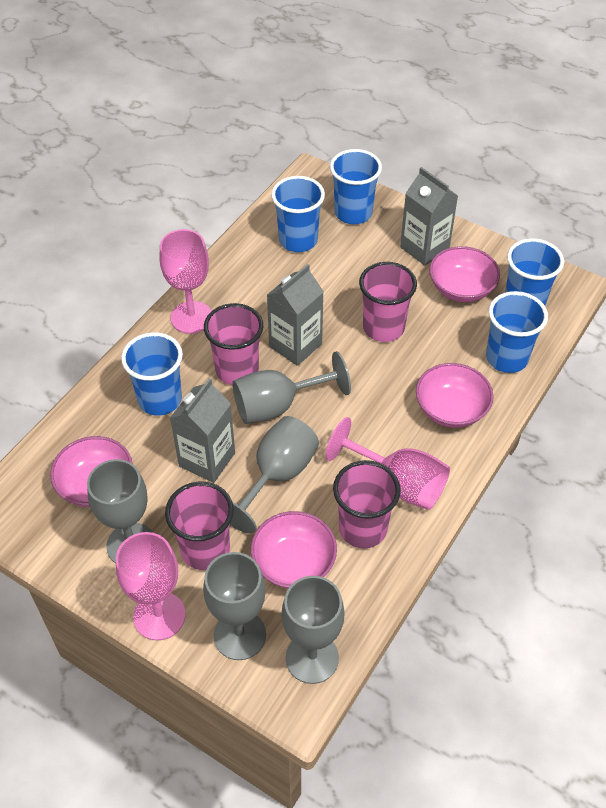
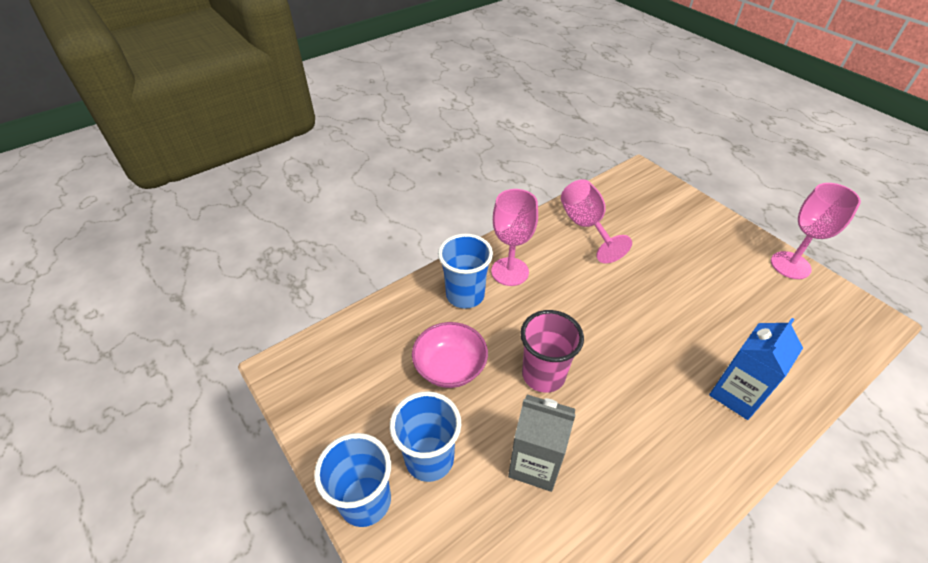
blue carton: none = 0 -> [709,318,803,420] = 1
blue cup: [121,332,183,416] [271,176,325,252] [330,149,382,224] [486,291,548,373] [505,238,564,306] = 5 -> [314,433,391,527] [390,391,461,482] [438,234,493,309] = 3
grey carton: [170,378,235,483] [267,264,324,366] [400,167,458,266] = 3 -> [508,395,576,492] = 1
grey goblet: [87,459,153,564] [203,552,266,660] [230,416,319,534] [232,351,351,424] [282,576,345,684] = 5 -> none = 0
pink bowl: [50,436,132,507] [251,511,337,589] [416,363,494,428] [429,246,500,302] = 4 -> [412,322,488,388] = 1
pink cup: [165,482,234,570] [204,303,263,385] [333,460,401,548] [359,262,417,342] = 4 -> [520,310,584,393] = 1

